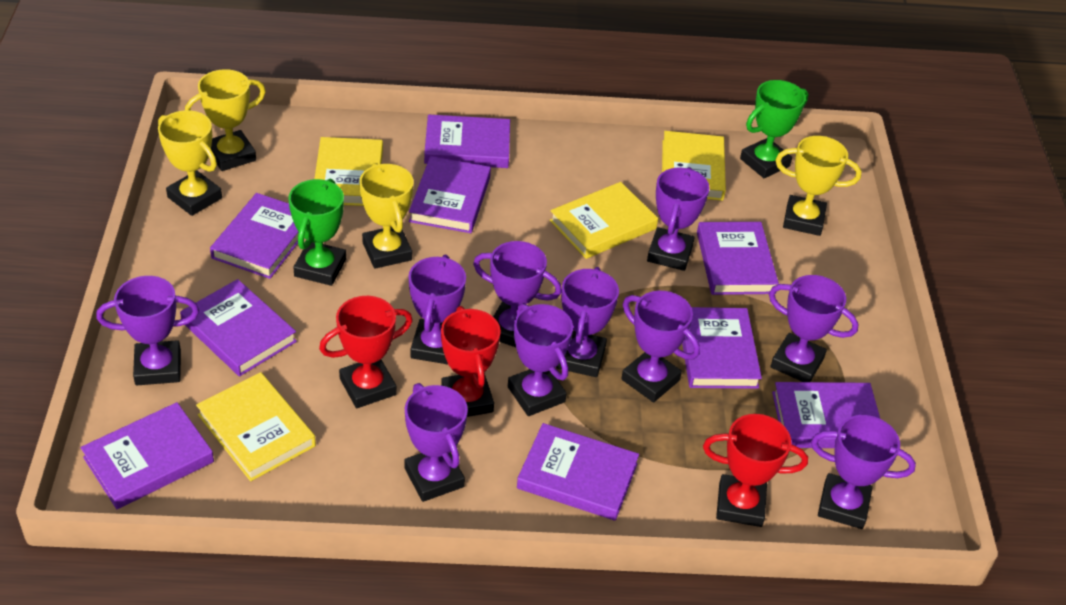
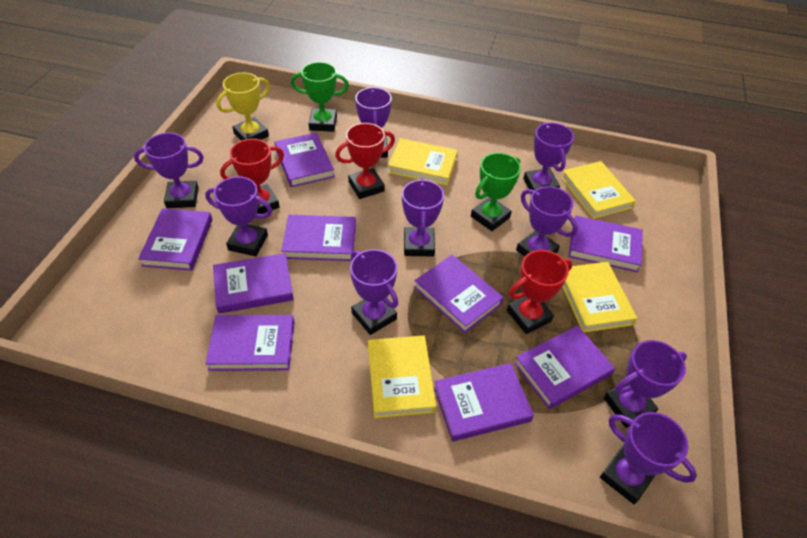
purple trophy: [96,276,199,385] [404,383,468,502] [408,255,466,364] [473,241,562,347] [508,303,573,416] [556,267,619,377] [621,291,700,402] [647,167,710,271] [769,275,858,382] [811,415,916,529] = 10 -> [134,133,204,208] [205,176,272,256] [350,249,398,335] [355,87,392,158] [402,178,444,257] [516,186,578,257] [523,122,574,190] [600,412,697,504] [604,340,687,428] = 9
yellow trophy: [158,110,222,216] [185,69,266,171] [359,163,413,269] [775,136,861,236] = 4 -> [216,72,270,141] = 1

